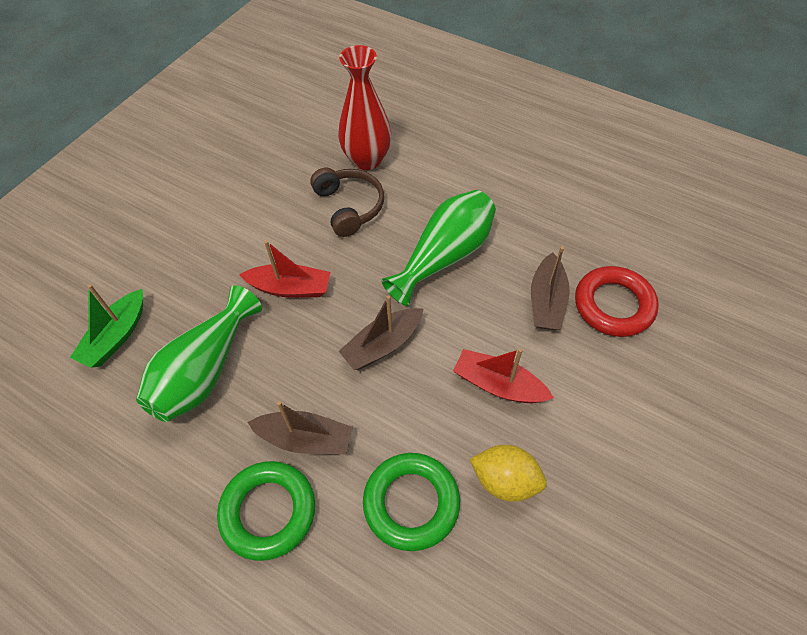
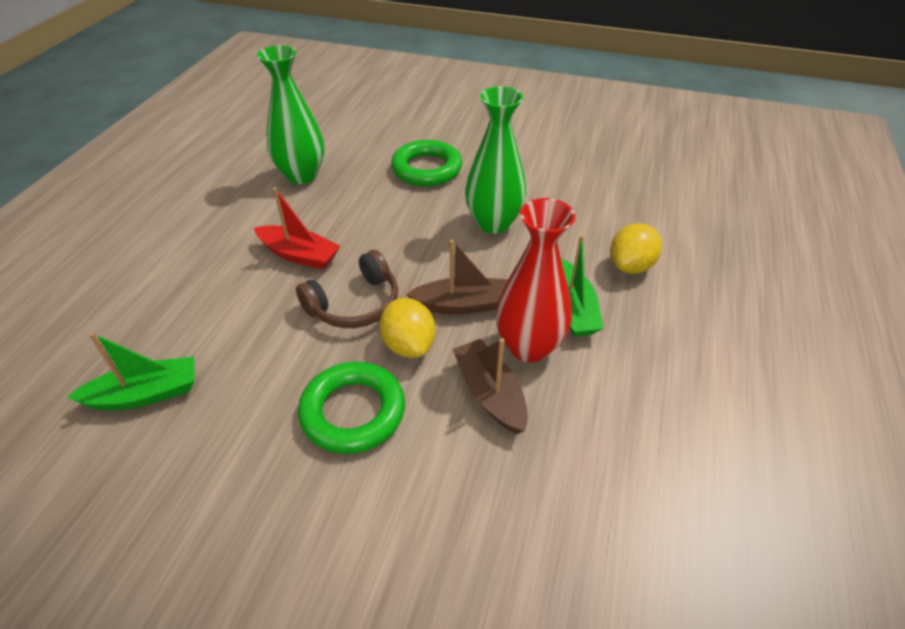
brown boat: [247,401,353,454] [339,296,423,370] [531,246,570,330] = 3 -> [406,240,508,315] [453,338,528,434] = 2
green boat: [70,284,143,368] = 1 -> [67,332,195,410] [561,235,604,337] = 2
red boat: [239,240,330,298] [453,348,554,403] = 2 -> [254,187,340,269] = 1
red ring: [575,266,659,337] = 1 -> none = 0
yellow lemon: [470,445,547,502] = 1 -> [380,298,435,358] [610,223,662,274] = 2

